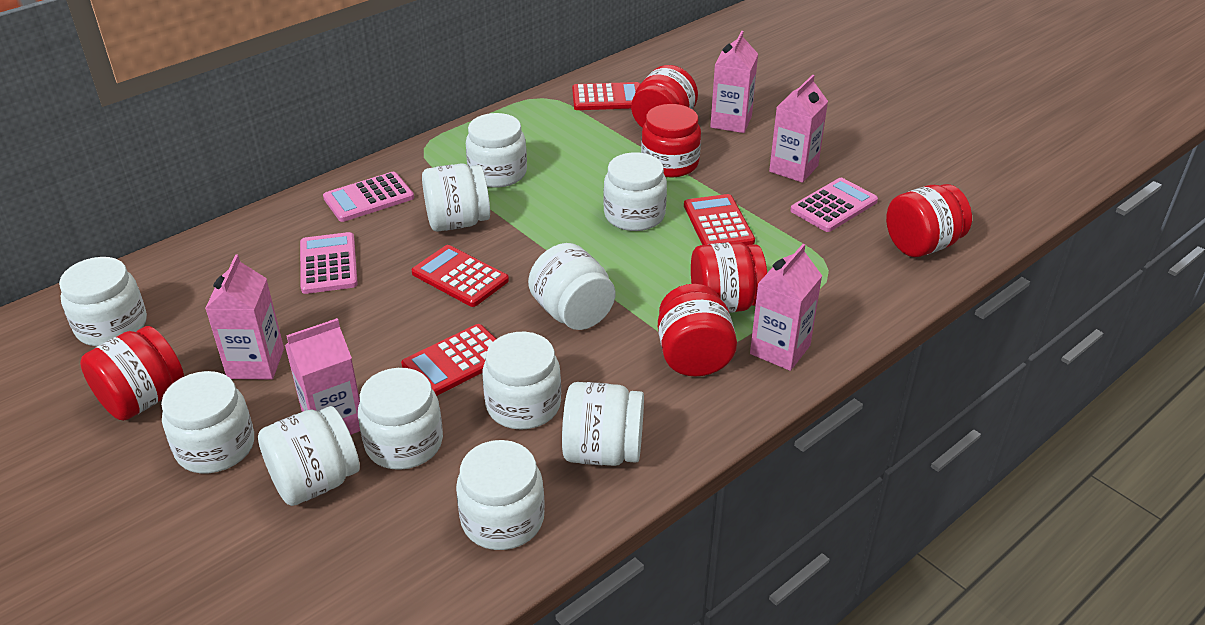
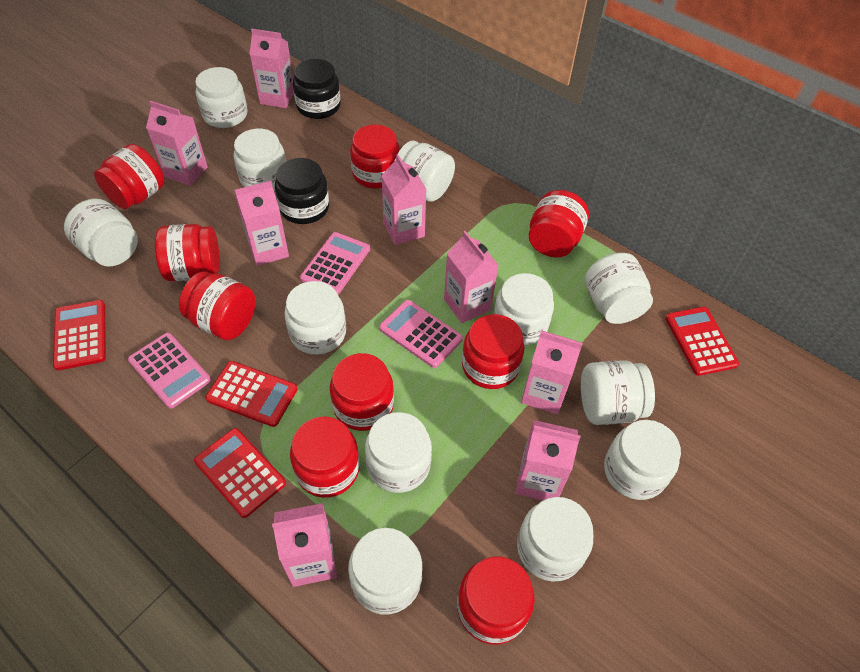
black jar: none = 0 -> [275,158,329,224] [293,59,341,119] = 2
pink carton: [205,255,284,380] [285,318,360,435] [710,31,758,133] [750,244,822,371] [769,75,828,183] = 5 -> [146,101,208,186] [235,181,289,266] [249,29,294,108] [272,503,337,587] [381,154,427,245] [444,231,498,323] [516,420,581,500] [521,331,583,414] = 8
red jar: [80,326,184,421] [631,65,698,128] [641,104,701,177] [658,284,737,377] [691,242,767,313] [886,184,972,257] = 6 -> [94,144,164,209] [155,224,220,281] [179,271,256,340] [290,416,360,498] [330,353,394,431] [350,125,400,189] [457,557,535,644] [462,314,524,389] [529,190,589,257] = 9
white jar: [59,257,147,346] [161,371,254,473] [258,406,360,506] [358,368,443,470] [422,163,490,231] [456,440,545,550] [466,113,527,188] [483,332,561,430] [528,243,616,330] [562,382,644,466] [603,152,667,231] = 11 -> [64,199,138,267] [195,67,248,128] [234,129,286,191] [285,281,346,355] [348,528,423,614] [365,412,432,493] [394,140,455,202] [494,273,554,346] [517,497,593,582] [581,360,655,425] [585,253,653,324] [604,420,681,500] = 12

